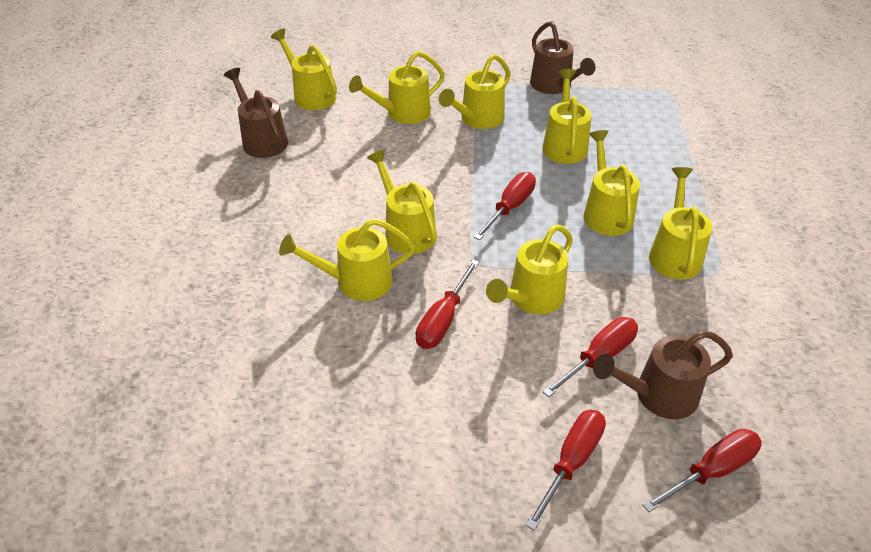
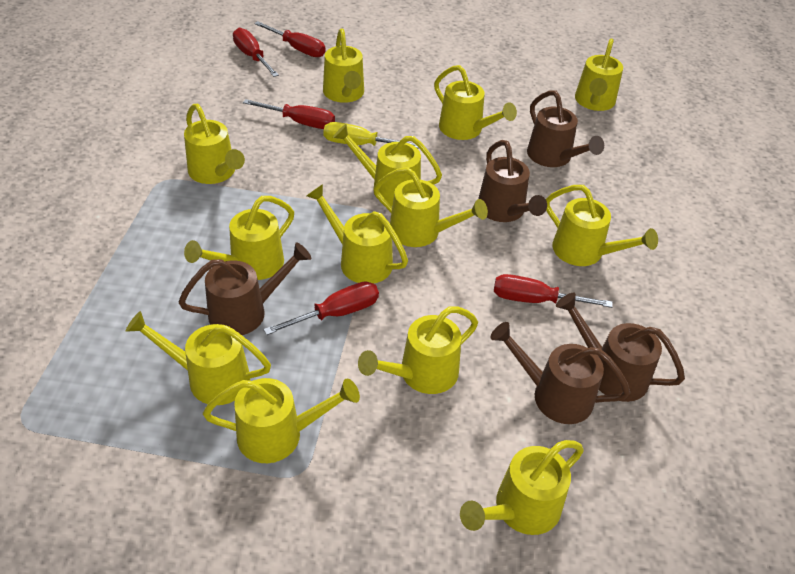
brown watering can: [224,68,288,158] [530,21,596,94] [593,330,733,419] = 3 -> [178,242,311,335] [478,140,547,222] [491,322,630,424] [527,90,604,167] [556,293,685,402] = 5
yellow screwdriver: none = 0 -> [323,122,420,149] = 1
yellow watering can: [271,29,337,110] [279,218,415,301] [349,51,445,124] [367,150,437,254] [439,54,511,129] [486,225,573,314] [542,69,592,164] [584,130,640,236] [649,167,712,279] = 9 -> [126,311,271,405] [184,104,245,184] [184,196,294,280] [203,378,360,463] [306,184,408,284] [323,29,364,103] [333,124,442,206] [358,306,478,394] [374,167,488,247] [434,65,517,140] [460,440,584,535] [546,185,658,266] [575,39,623,111] = 13

